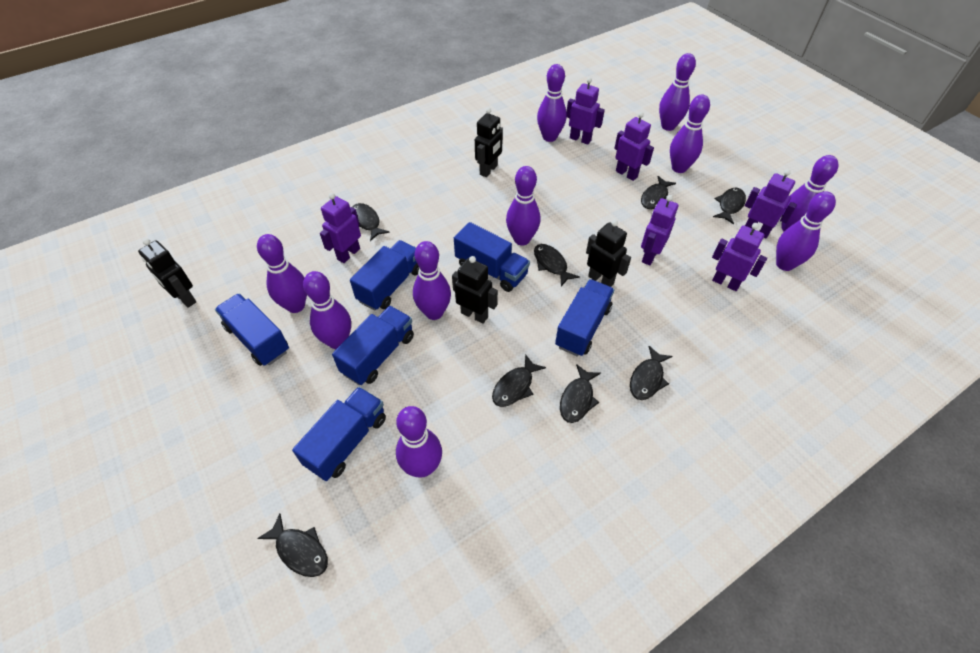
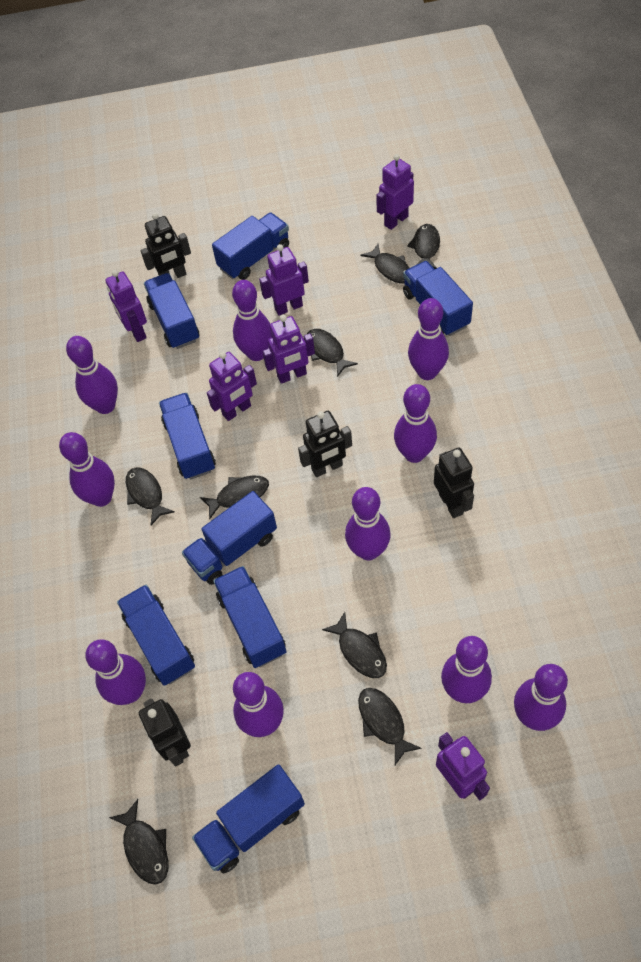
blue truck: [215,294,289,366] [292,387,386,481] [332,306,414,385] [350,240,419,311] [454,222,530,292] [555,279,614,357] = 6 -> [117,585,195,686] [144,273,199,349] [159,393,216,480] [182,491,277,585] [192,764,305,873] [212,213,289,280] [213,566,287,668] [403,261,473,336] = 8

